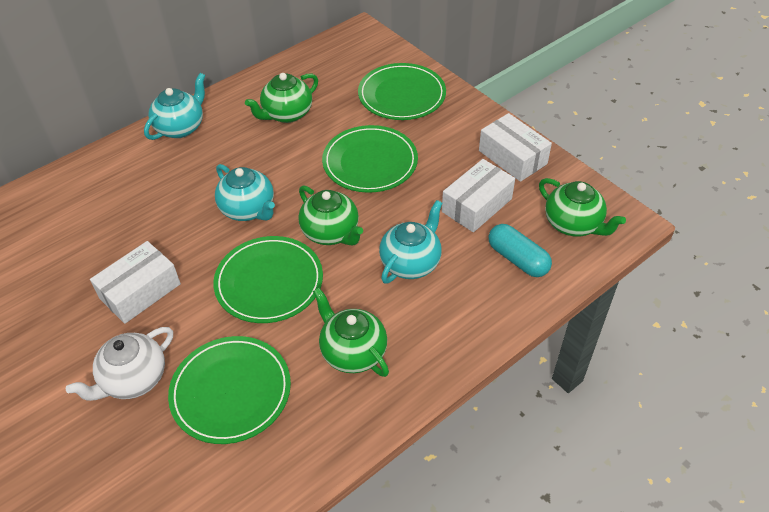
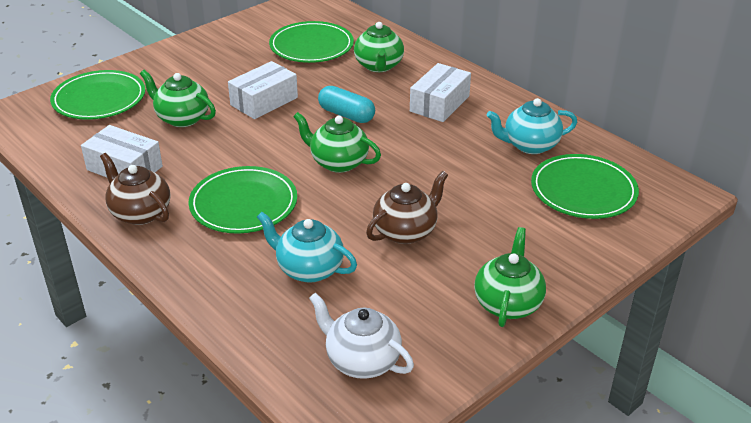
brown teapot: none = 0 -> [100,153,171,225] [366,171,448,244] = 2
turquoise teapot: [144,73,205,140] [215,164,275,221] [379,200,442,284] = 3 -> [257,212,357,283] [486,98,577,154] = 2

